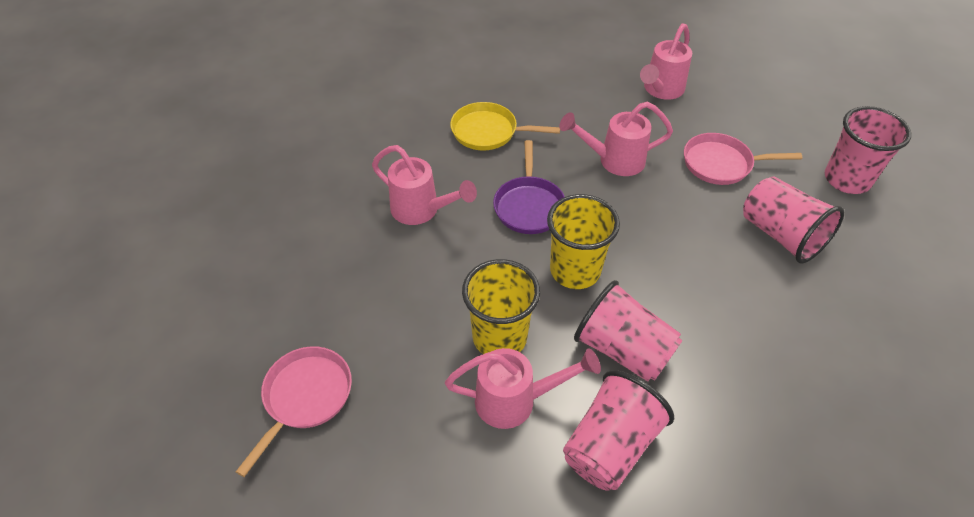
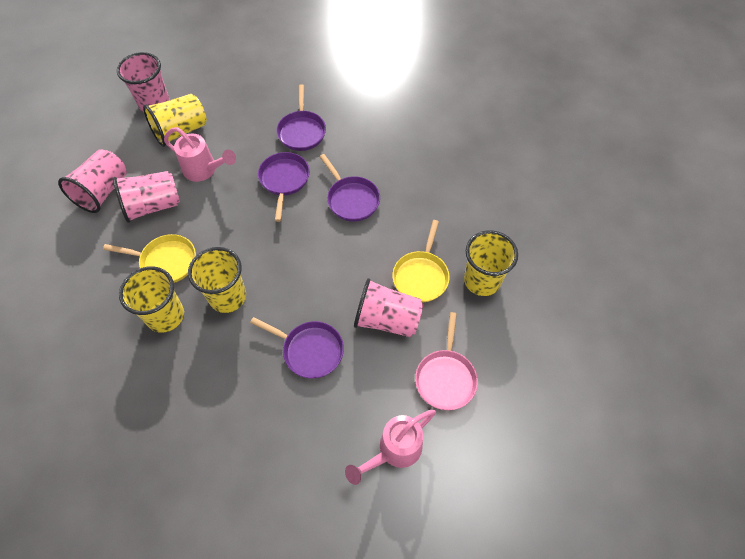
pink pan: [236,346,352,477] [684,133,802,185] = 2 -> [415,312,478,410] = 1
pink watering can: [372,145,477,225] [445,348,601,429] [559,102,673,176] [640,23,692,100] = 4 -> [164,127,236,182] [345,410,436,485] = 2
purple pan: [493,140,565,234] = 1 -> [250,317,344,378] [258,152,310,222] [276,85,326,151] [319,154,380,222] = 4
yellow cup: [462,259,540,354] [547,194,620,289] = 2 -> [119,266,184,333] [143,94,207,147] [188,247,246,313] [464,230,518,296] = 4
yellow pan: [450,102,560,151] = 1 -> [103,234,196,283] [392,220,450,303] = 2

